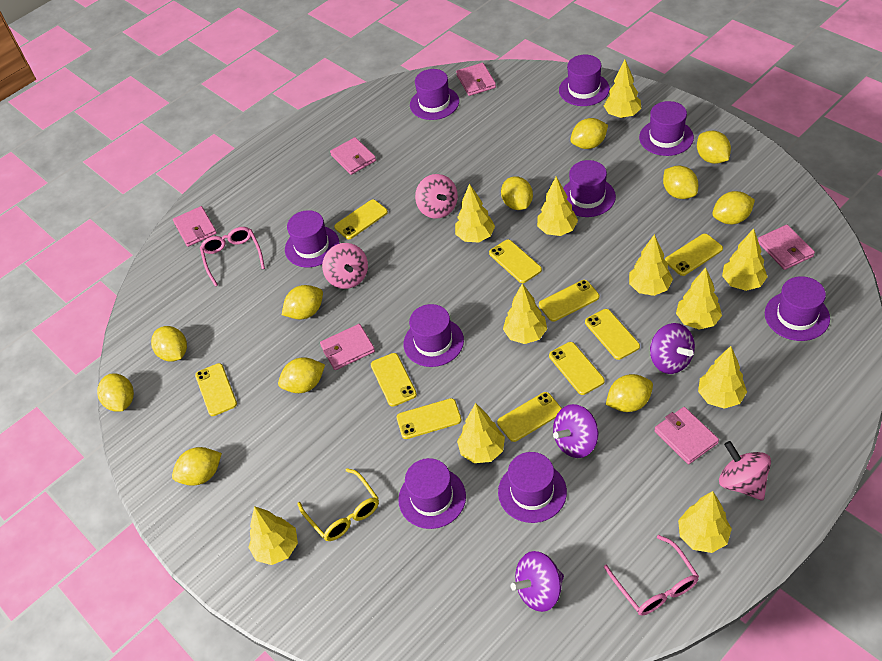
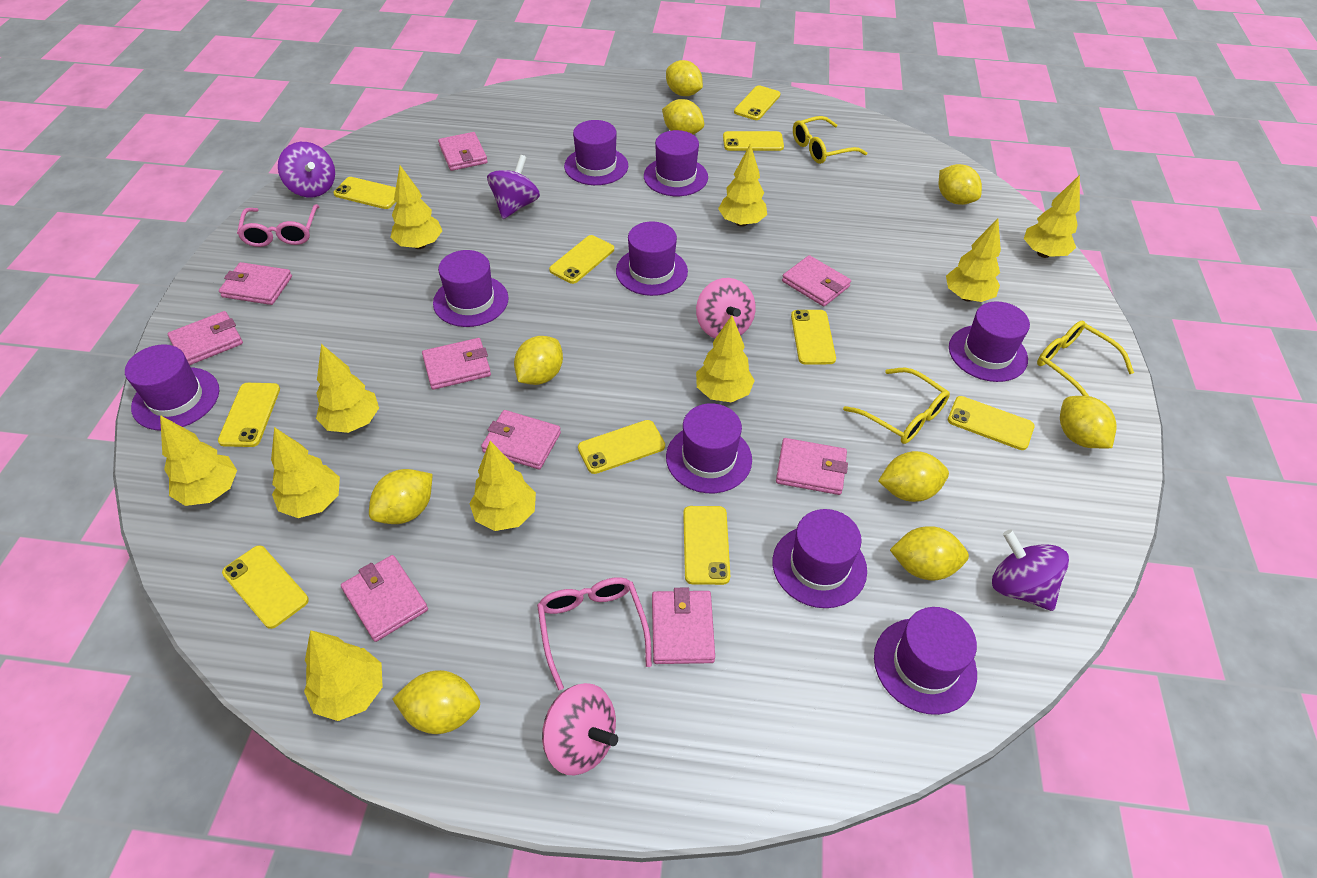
pink spinning top: [322,243,368,289] [415,174,458,219] [719,441,771,501] = 3 -> [542,683,618,775] [696,278,756,338] = 2
pink wallet: [173,206,217,247] [320,324,375,370] [330,137,376,175] [456,63,496,96] [654,407,719,464] [758,225,815,270] = 6 -> [168,311,243,365] [219,262,292,305] [341,555,428,642] [422,338,491,390] [438,132,488,171] [481,410,561,470] [652,588,715,664] [776,438,848,495] [782,255,851,307] = 9
yellow glasses: [297,468,379,541] = 1 -> [793,116,867,164] [843,368,950,444] [1037,321,1134,396] = 3
yellow lemon: [97,373,134,412] [151,326,187,362] [172,447,222,486] [278,357,325,393] [282,285,323,320] [501,176,533,210] [570,118,608,149] [606,374,653,412] [663,166,698,199] [697,131,731,164] [712,191,755,224] = 11 -> [369,469,432,524] [393,670,480,734] [514,336,563,385] [662,99,704,135] [666,60,703,96] [879,451,949,502] [890,526,969,580] [939,164,982,205] [1060,396,1117,448] = 9
yellow tree: [248,506,298,565] [455,184,495,243] [457,403,505,463] [503,283,547,344] [537,177,578,236] [604,60,641,118] [629,234,673,296] [676,267,722,329] [678,491,732,553] [698,346,747,409] [722,228,767,291] = 11 -> [160,415,237,506] [271,427,340,518] [304,630,383,721] [316,344,379,433] [390,165,442,249] [469,441,536,531] [696,315,755,402] [718,143,767,227] [946,218,1001,302] [1024,175,1080,258] = 10

